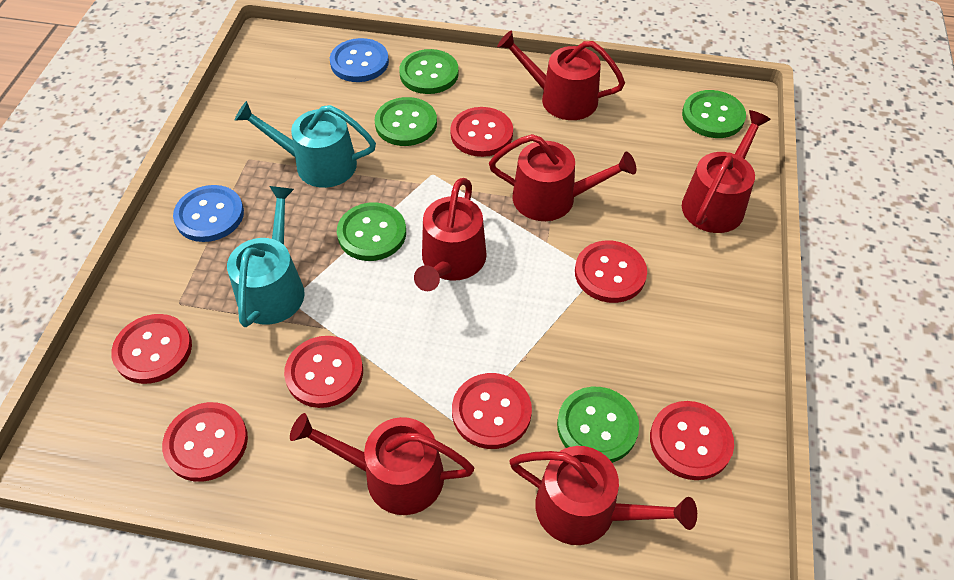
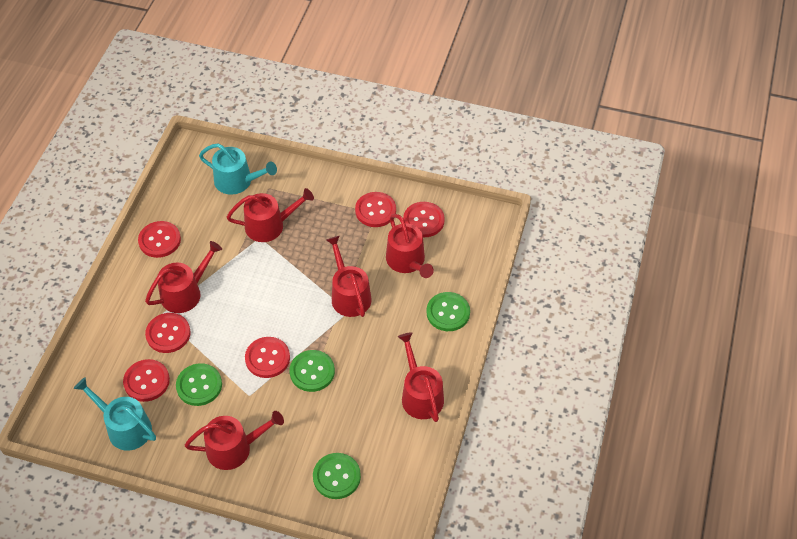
blue button: [173,185,244,242] [330,38,389,82] = 2 -> none = 0
green button: [337,202,406,261] [375,97,437,146] [399,49,459,94] [557,387,639,463] [682,90,746,138] = 5 -> [176,363,222,406] [289,350,335,392] [313,453,361,499] [427,292,470,331] = 4
red button: [111,314,192,384] [162,402,248,482] [284,336,363,408] [450,107,513,157] [452,373,532,449] [575,240,647,303] [650,401,734,480] = 7 -> [123,359,170,402] [138,221,181,258] [145,313,191,353] [245,337,290,378] [355,192,396,227] [403,202,445,237] = 6

